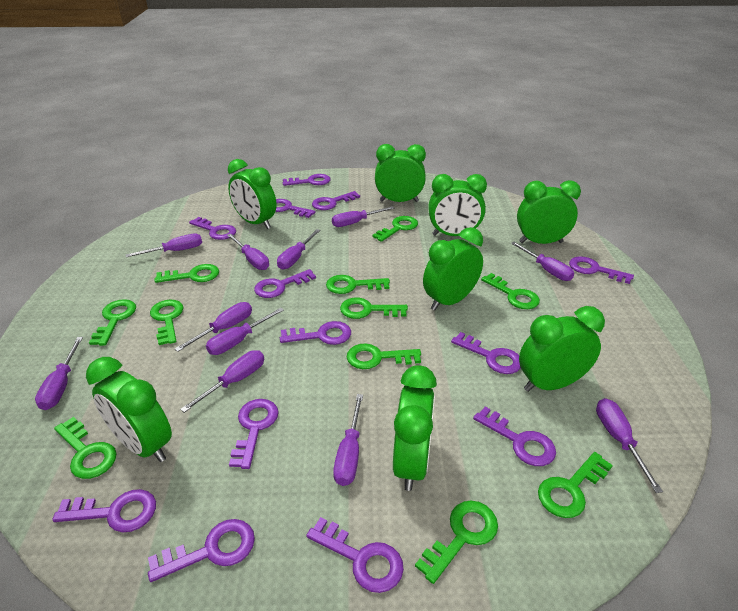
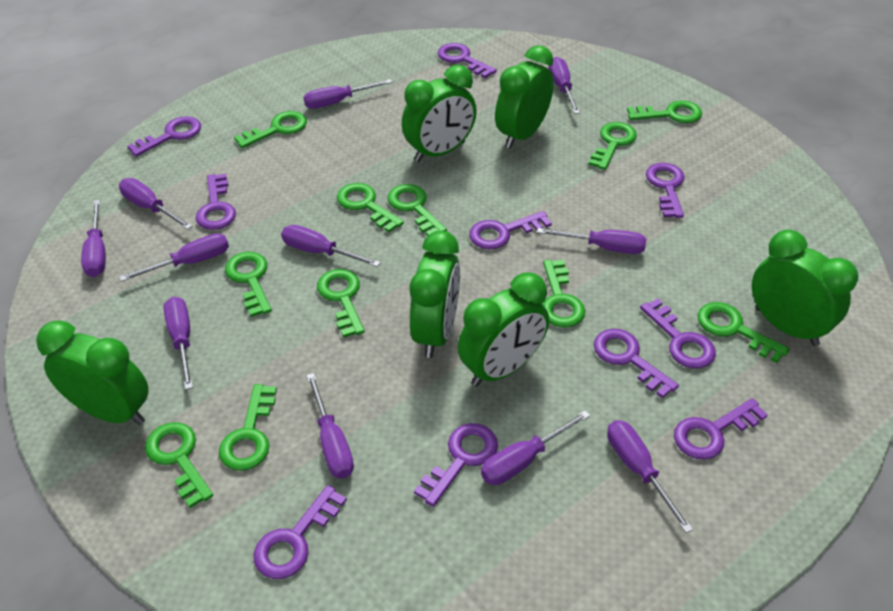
green clock: [86,357,172,462] [228,159,277,229] [375,144,426,202] [393,365,437,491] [423,227,483,311] [428,174,487,236] [517,180,581,244] [519,306,605,392] = 8 -> [36,320,149,425] [402,65,477,162] [410,231,460,358] [458,273,549,387] [495,45,554,149] [752,230,858,346] = 6
purple key: [52,489,156,532] [148,519,255,582] [189,217,236,240] [229,399,279,469] [254,269,316,298] [275,199,316,218] [280,321,351,345] [283,174,331,186] [306,517,404,593] [312,191,360,210] [451,332,521,374] [473,407,556,466] [569,256,634,284] = 13 -> [127,116,201,157] [196,174,236,230] [254,485,347,579] [414,423,498,507] [437,43,497,78] [469,211,552,249] [594,329,679,398] [640,299,716,369] [646,163,685,218] [674,398,768,460] = 10

